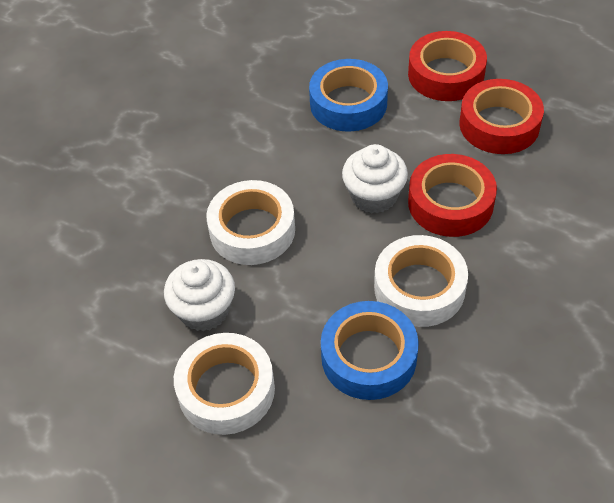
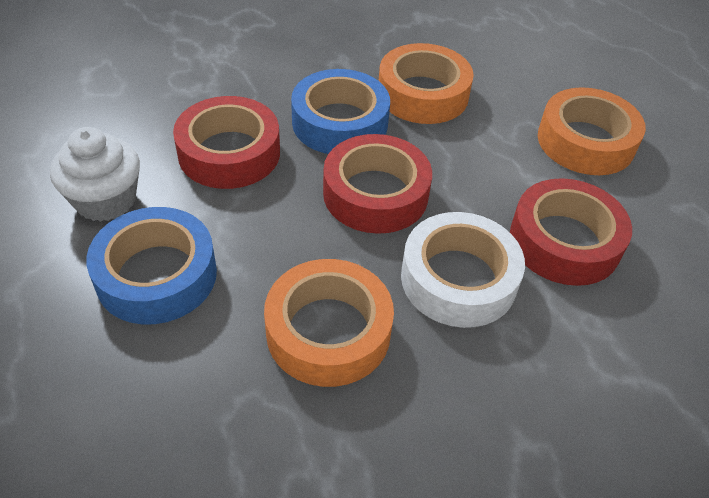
orange tape: none = 0 -> [264,259,394,387] [379,43,474,124] [538,87,646,175] = 3
white cupcake: [164,259,235,332] [342,144,408,214] = 2 -> [50,127,140,222] = 1
white tape: [174,333,275,435] [206,180,295,265] [374,235,468,327] = 3 -> [401,212,525,328] = 1

